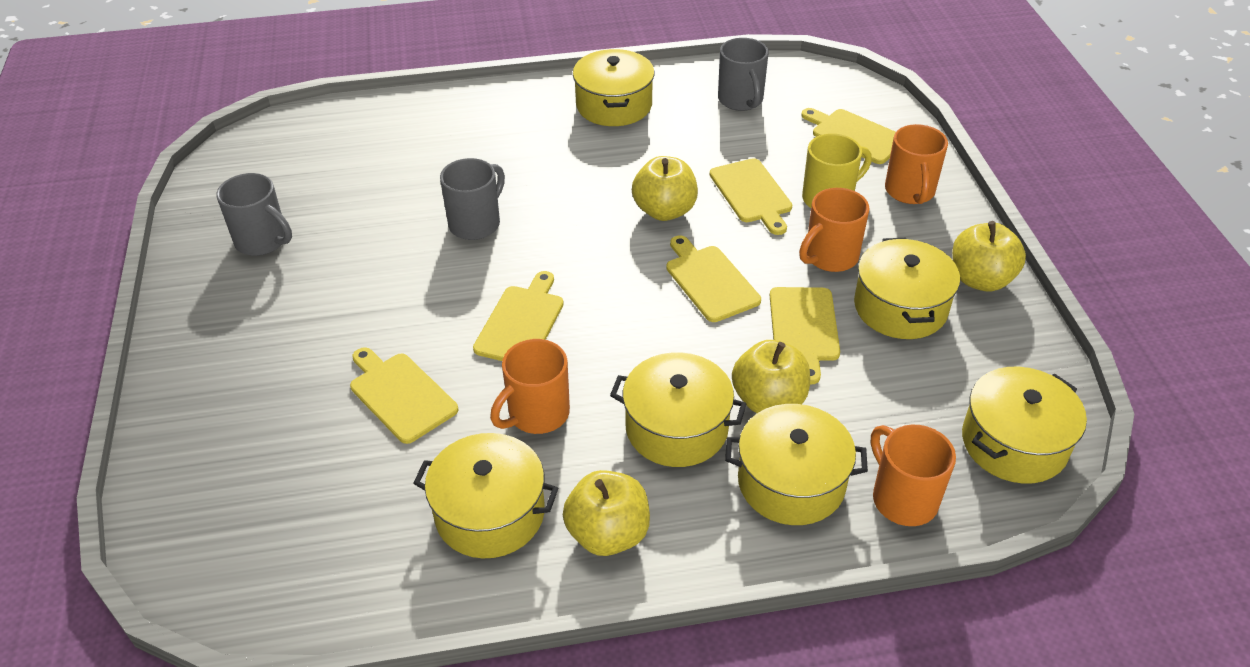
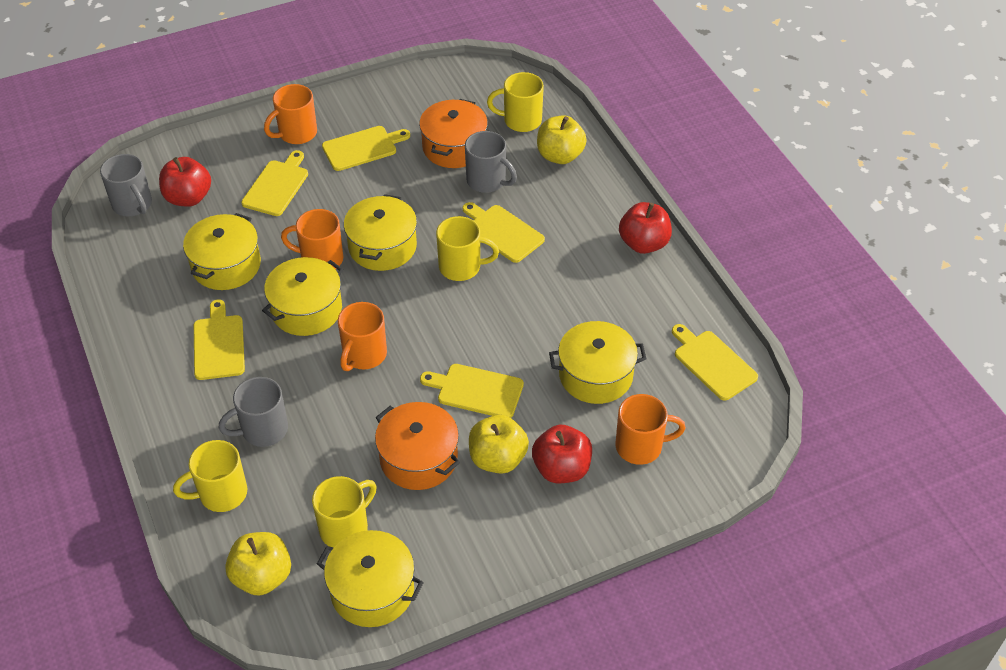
orange pot: none = 0 -> [375,402,460,490] [419,99,488,168] = 2
red apple: none = 0 -> [159,157,211,207] [532,425,592,483] [619,202,672,254] = 3
yellow apple: [563,470,650,556] [632,156,698,221] [732,340,810,413] [952,221,1026,291] = 4 -> [225,532,291,596] [469,415,529,474] [537,115,587,164] = 3
yellow mug: [802,133,872,208] = 1 -> [173,440,247,512] [312,476,377,547] [436,216,499,281] [487,72,544,132] = 4
yellow pot: [413,433,558,558] [573,49,655,126] [610,352,746,467] [725,404,868,525] [854,238,960,339] [962,367,1087,484] = 6 -> [183,213,261,290] [262,257,343,336] [317,530,424,627] [344,194,417,271] [549,321,647,404] = 5

